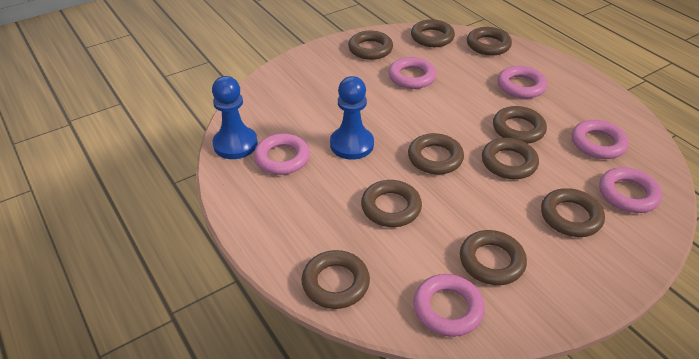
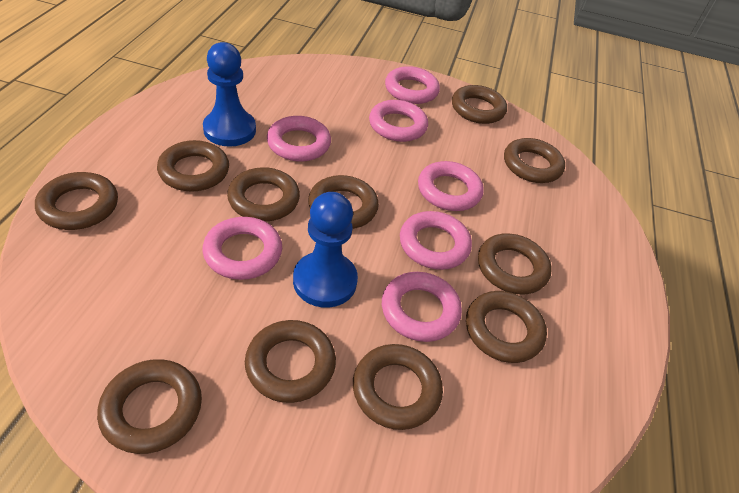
brown ring: [302,250,370,309] [348,31,393,60] [361,180,422,227] [408,133,464,174] [411,19,455,47] [460,230,527,285] [467,27,512,56] [482,138,539,179] [493,106,547,144] [541,188,605,237] = 10 -> [35,172,118,230] [97,359,202,454] [157,140,229,192] [227,167,300,222] [245,320,336,403] [308,175,379,229] [353,344,443,430] [452,85,507,124] [466,291,547,363] [478,233,552,295] [504,138,565,183] = 11
pink ring: [254,133,310,175] [389,57,436,89] [413,274,485,337] [498,66,547,99] [572,120,628,159] [599,167,662,213] = 6 -> [202,217,282,280] [267,116,331,162] [369,100,428,142] [382,272,462,342] [385,66,440,104] [400,211,472,270] [418,161,484,211] = 7

